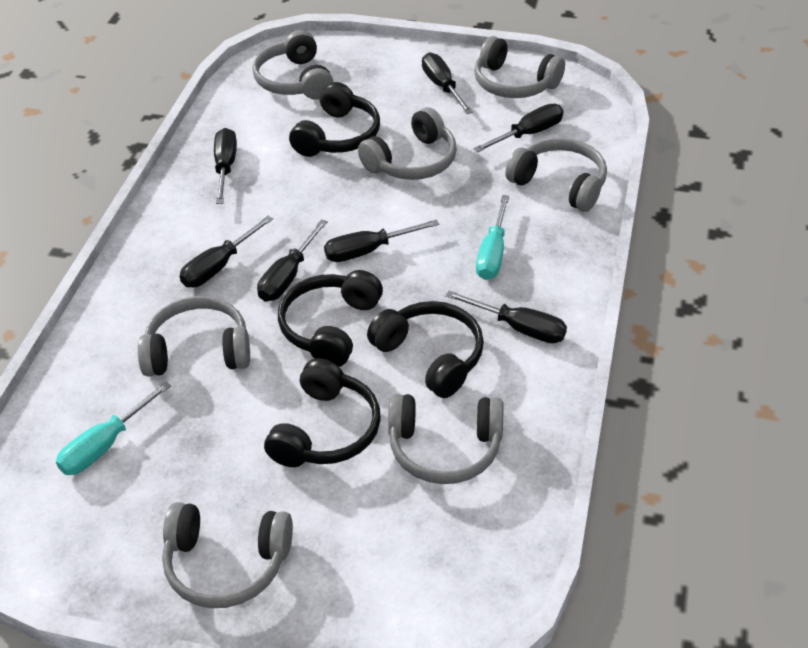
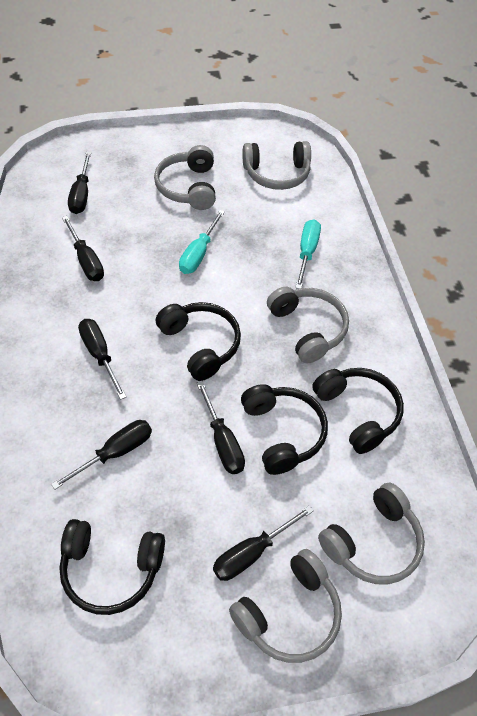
black screwdriver: [180,216,273,287] [214,128,237,204] [257,219,328,302] [324,220,439,262] [422,53,473,114] [445,291,567,343] [473,104,563,152] = 7 -> [51,420,152,490] [62,216,104,281] [68,152,91,214] [78,319,127,400] [197,381,245,474] [213,506,313,581] = 6
grey headphones: [138,296,250,377] [162,502,293,608] [253,30,334,100] [358,107,457,180] [388,394,504,484] [474,36,565,98] [505,138,607,212] = 7 -> [154,145,216,210] [229,549,342,663] [242,141,311,190] [267,287,349,364] [318,482,425,585] = 5

